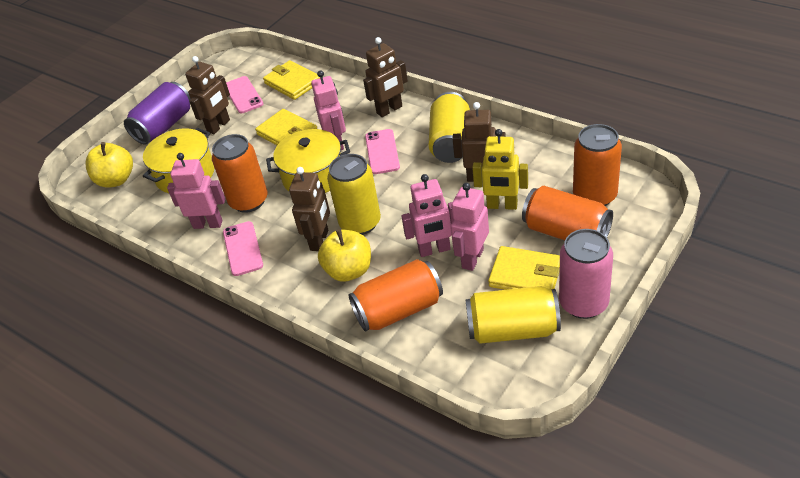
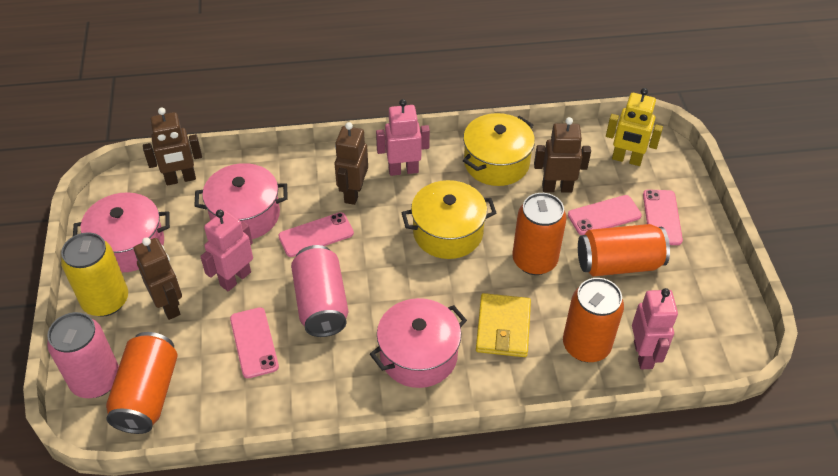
pink can: [559,229,613,319] = 1 -> [47,312,119,398] [291,245,348,337] = 2
pink phone: [223,221,263,276] [226,76,263,113] [365,129,400,174] = 3 -> [230,307,279,378] [278,212,354,257] [568,195,642,235] [643,189,683,245] = 4
pink pot: none = 0 -> [73,192,170,272] [194,163,288,239] [370,298,467,388] = 3
pink robot: [167,153,225,229] [311,70,346,150] [401,174,454,257] [451,183,489,271] = 4 -> [200,210,253,291] [376,99,430,176] [632,288,678,369] = 3
purple can: [124,82,190,145] = 1 -> none = 0
yellow apple: [86,142,133,188] [318,229,371,282] = 2 -> none = 0
yellow can: [327,154,381,235] [429,92,470,163] [466,286,561,344] = 3 -> [61,232,128,317] = 1
yellow wallet: [255,109,317,145] [263,60,320,100] [488,246,560,290] = 3 -> [476,293,531,357] = 1

